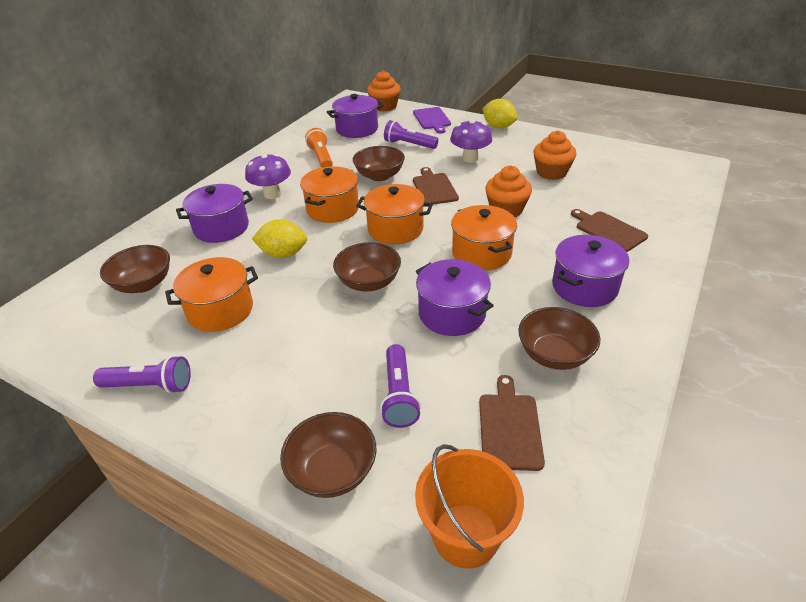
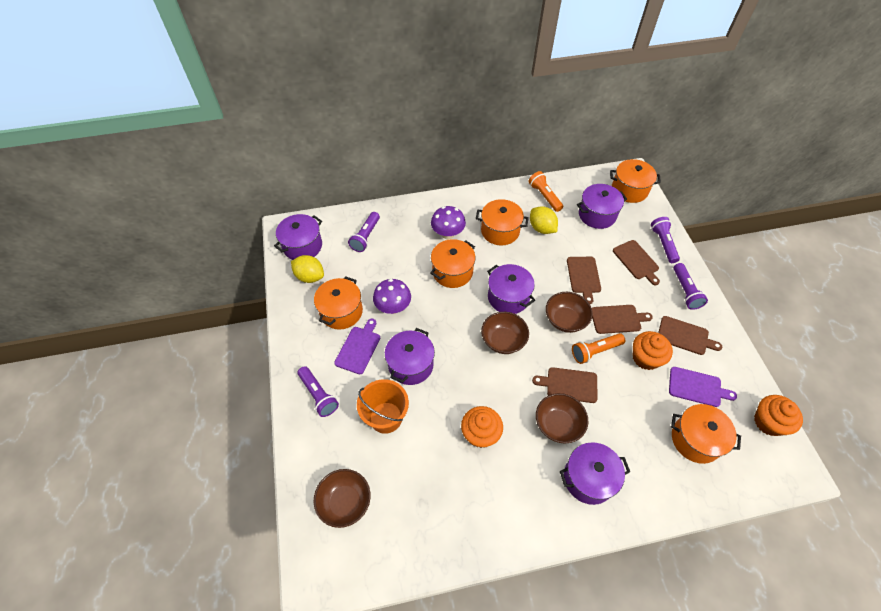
brown bowl: [100,245,170,293] [280,412,376,498] [333,242,401,292] [353,146,405,181] [518,307,600,370] = 5 -> [313,469,371,528] [481,312,529,354] [536,393,589,444] [546,292,593,333] = 4
brown cutting board: [413,167,459,205] [479,375,545,471] [571,209,648,252] = 3 -> [532,367,598,403] [567,257,601,304] [592,305,653,334] [613,240,660,285] [658,316,722,355] = 5
orange flashlight: [305,128,333,168] = 1 -> [528,171,563,212] [572,333,625,364] = 2
orange pot: [165,257,258,332] [300,166,359,223] [356,184,433,244] [451,205,517,270] = 4 -> [314,276,363,329] [430,239,475,288] [476,199,529,246] [610,159,661,203] [671,404,741,464] = 5
purple cutting board: [413,107,451,134] = 1 -> [334,318,380,374] [669,367,737,407] = 2
purple flashlight: [93,355,191,394] [380,344,421,428] [384,120,438,149] = 3 -> [298,366,339,417] [348,212,380,252] [651,217,680,263] [673,263,708,310] = 4
purple pot: [176,184,253,243] [327,94,384,138] [416,259,494,336] [552,235,629,307] = 4 -> [274,214,322,260] [385,328,435,385] [487,264,535,314] [560,442,630,505] [577,184,627,229] = 5

